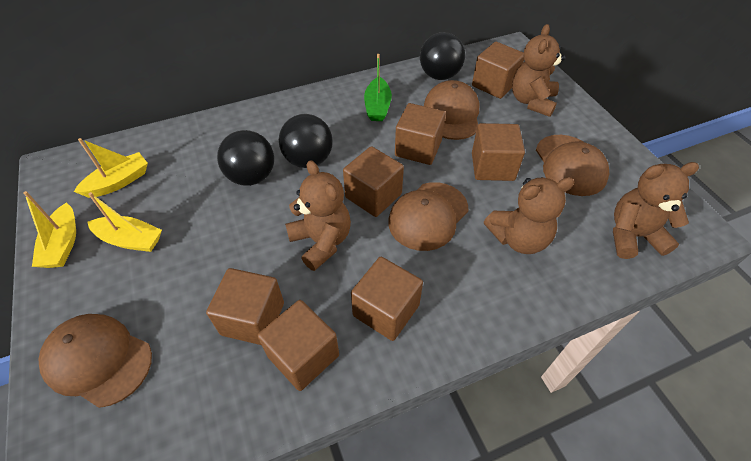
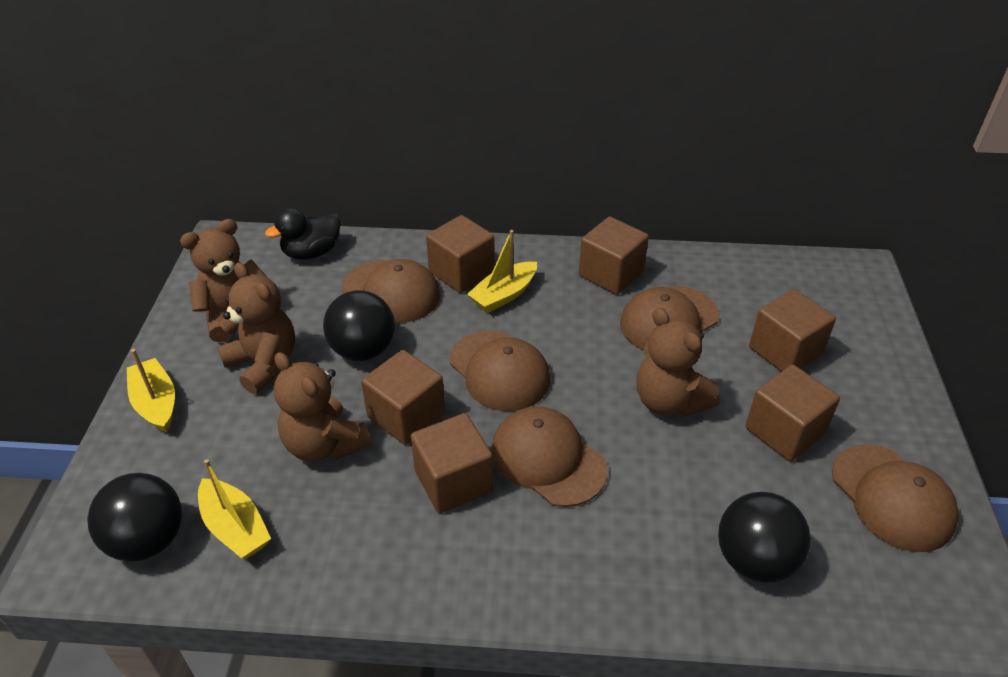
black duck: none = 0 -> [265,208,341,260] = 1
brown cap: [38,314,152,408] [388,182,468,251] [424,80,479,140] [536,135,609,196] = 4 -> [342,259,440,323] [450,330,550,411] [491,406,608,507] [620,286,720,350] [832,444,959,552] = 5
brown cube: [206,268,284,345] [257,300,339,391] [343,146,404,217] [351,257,423,341] [395,103,446,165] [472,42,524,99] [472,123,525,181] = 7 -> [361,350,445,445] [411,413,493,513] [426,215,495,293] [579,217,649,295] [745,365,840,462] [749,289,836,372] = 6
green boat: [364,54,392,121] = 1 -> none = 0

